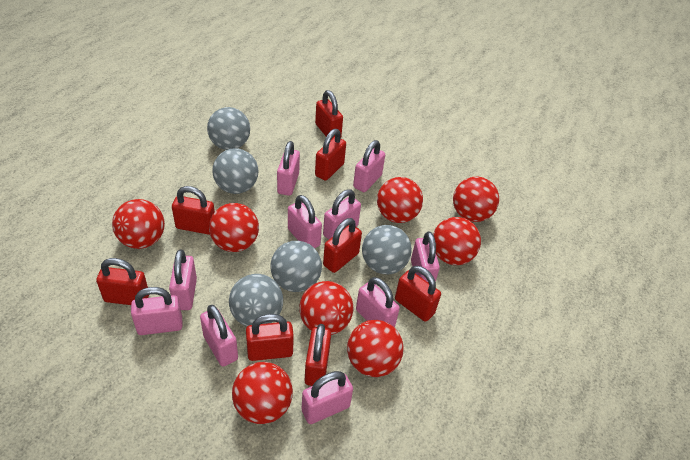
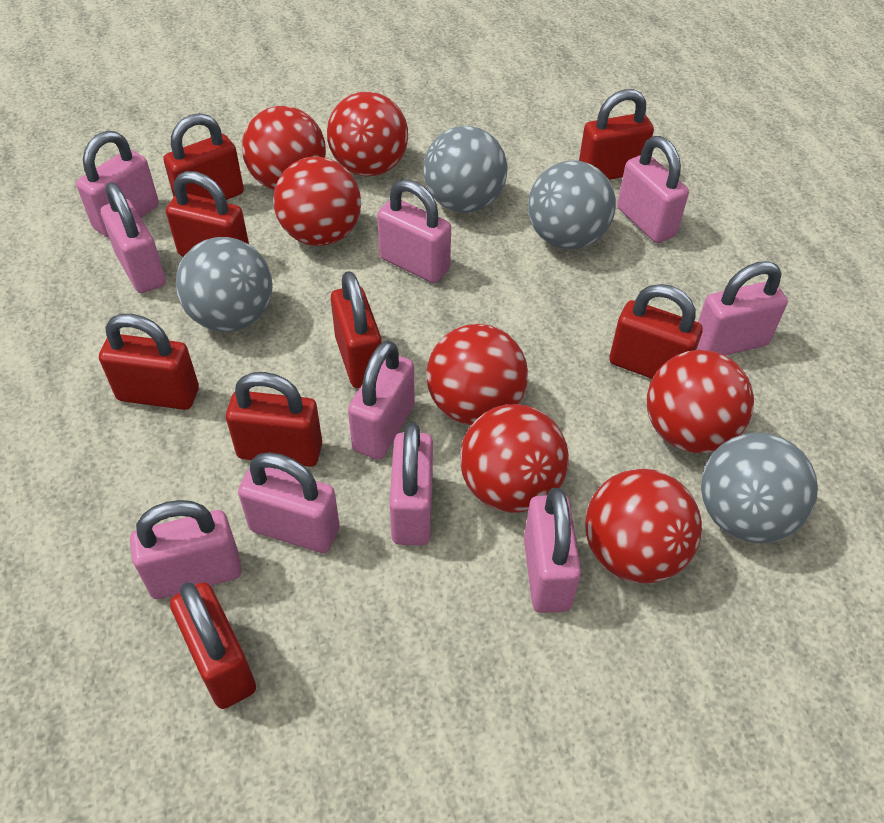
grey ball: [207,107,250,150] [212,148,259,194] [229,274,283,327] [271,241,322,292] [362,225,412,274] = 5 -> [176,237,273,332] [423,126,507,213] [528,161,616,250] [701,432,818,543] = 4
red ball: [112,199,165,249] [209,203,259,252] [232,362,293,424] [299,281,353,335] [347,320,404,377] [377,177,423,223] [433,217,481,265] [453,177,499,222] = 8 -> [242,106,326,190] [273,156,361,246] [327,92,408,176] [426,324,528,425] [460,404,569,513] [585,469,702,583] [647,350,754,453] = 7

